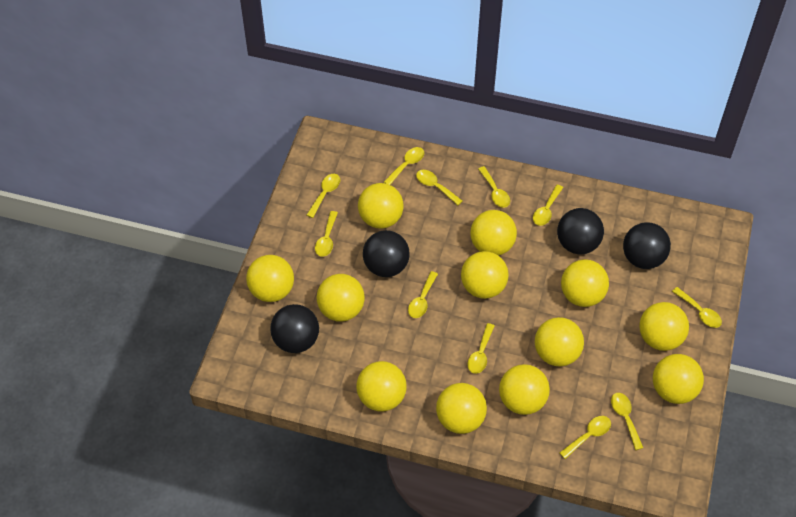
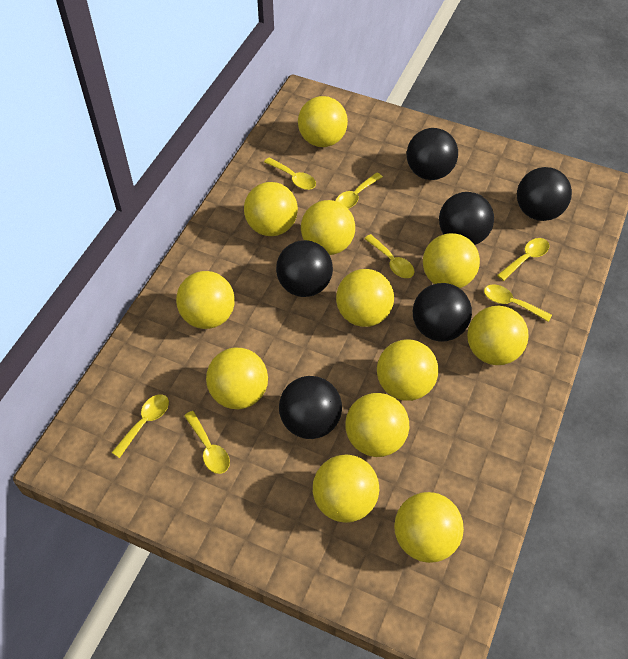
black ball: [270,304,319,353] [363,230,409,277] [557,208,604,254] [623,222,671,269] = 4 -> [276,240,333,297] [279,376,342,439] [407,128,458,180] [413,283,472,341] [439,192,494,245] [517,167,572,221] = 6
yellow spoon: [307,174,340,218] [315,211,338,257] [384,147,424,185] [408,271,438,318] [416,170,462,205] [468,323,494,374] [478,166,510,208] [533,185,563,226] [560,416,611,459] [611,393,643,450] [672,287,722,328] = 11 -> [111,394,169,458] [184,411,230,474] [264,157,316,190] [335,173,383,209] [364,234,414,278] [484,284,552,322] [497,238,550,281] = 7

